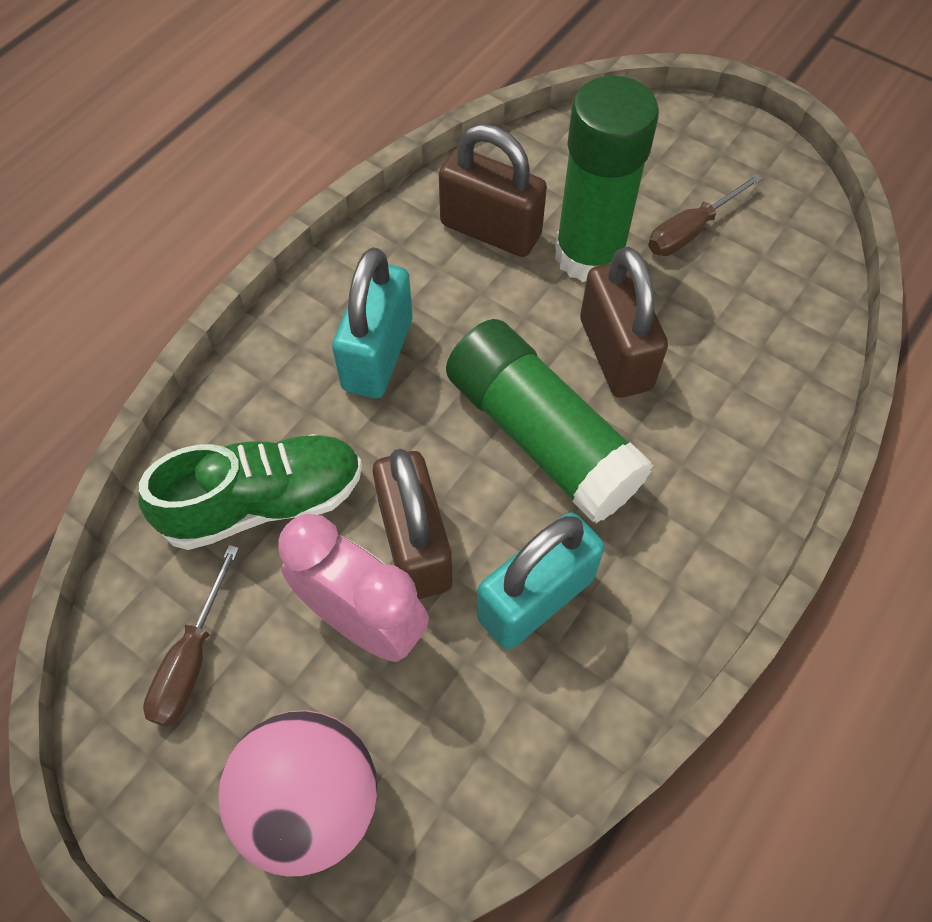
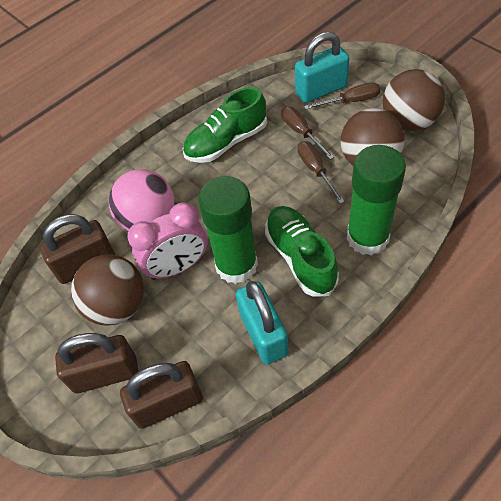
brown ball: none = 0 -> [71,254,144,326] [341,108,405,166] [383,69,445,131] = 3
brown screwdriver: [143,545,239,727] [648,174,763,256] = 2 -> [281,107,334,160] [298,141,345,204] [304,82,380,110] = 3
green shoe: [138,434,362,550] = 1 -> [183,87,267,163] [265,206,339,297] = 2

